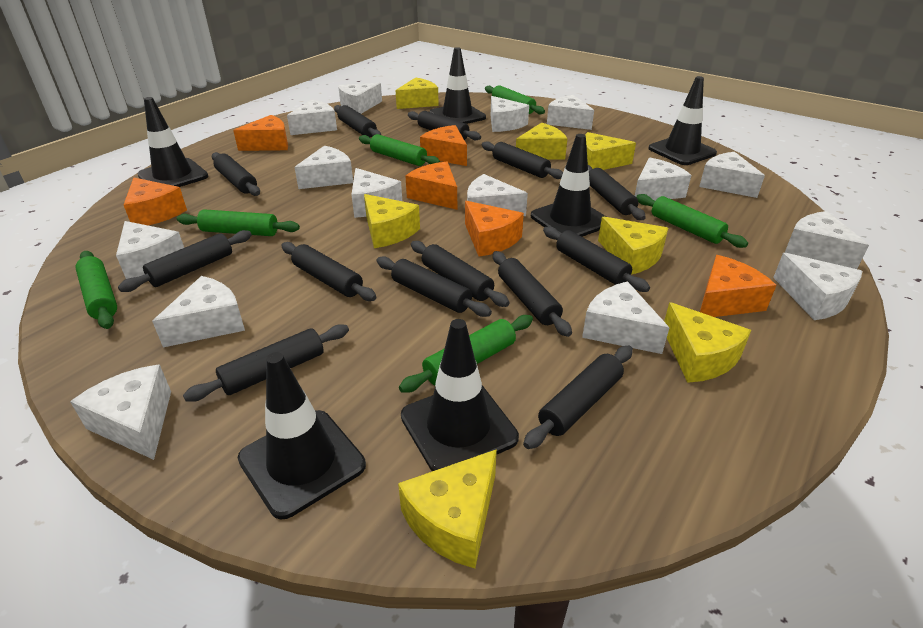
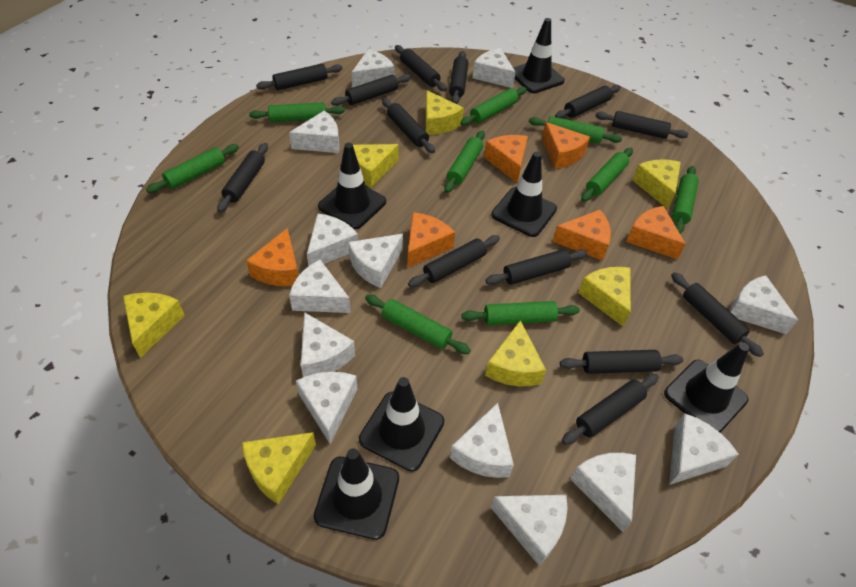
green rolling pin: [76,251,117,329] [177,209,300,236] [359,134,440,166] [399,315,533,393] [485,85,545,114] [636,194,748,248] = 6 -> [146,144,239,193] [249,103,345,122] [365,295,471,354] [444,131,485,193] [460,87,527,126] [461,301,580,325] [529,116,622,144] [581,148,633,202] [672,166,699,233] = 9
white cheese: [70,364,171,460] [116,221,184,279] [152,276,245,348] [287,99,337,135] [294,146,353,189] [338,83,382,114] [351,168,402,218] [467,174,528,216] [491,96,529,132] [547,95,594,130] [582,281,670,354] [635,158,691,201] [699,152,765,198] [773,253,862,320] [785,211,869,269] = 15 -> [289,111,339,153] [289,260,351,313] [296,372,358,444] [301,312,355,377] [307,213,358,266] [348,234,403,288] [352,49,394,88] [450,403,514,478] [473,48,516,88] [491,495,568,566] [570,453,636,532] [669,413,739,485] [729,275,798,334] = 13

